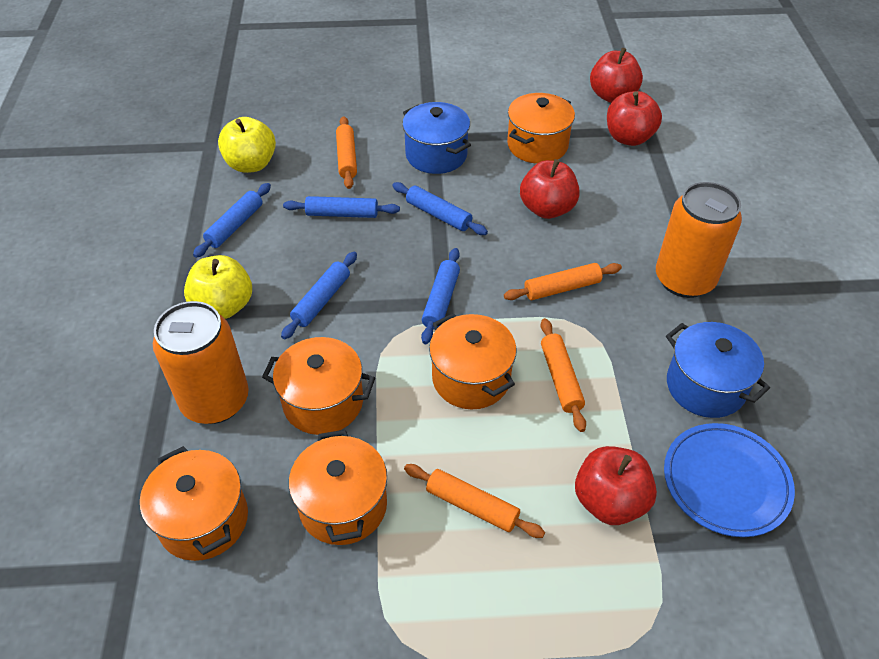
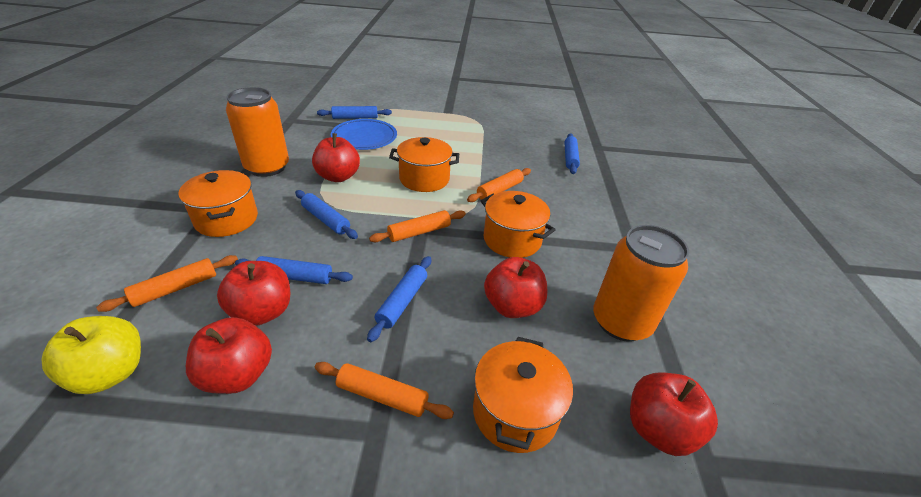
blue pot: [402,102,471,174] [666,322,770,418] = 2 -> none = 0
orange pot: [140,446,248,561] [262,337,375,435] [289,430,387,545] [429,313,517,409] [507,93,575,164] = 5 -> [178,170,258,237] [389,137,459,192] [473,337,573,453] [481,191,556,258] = 4
red apple: [520,159,580,219] [575,446,657,525] [590,48,643,103] [607,91,662,146] = 4 -> [186,317,272,394] [217,261,290,326] [312,133,360,182] [484,257,547,318] [630,373,718,456] = 5
yellow apple: [184,255,252,319] [218,117,276,173] = 2 -> [42,316,141,394] = 1

